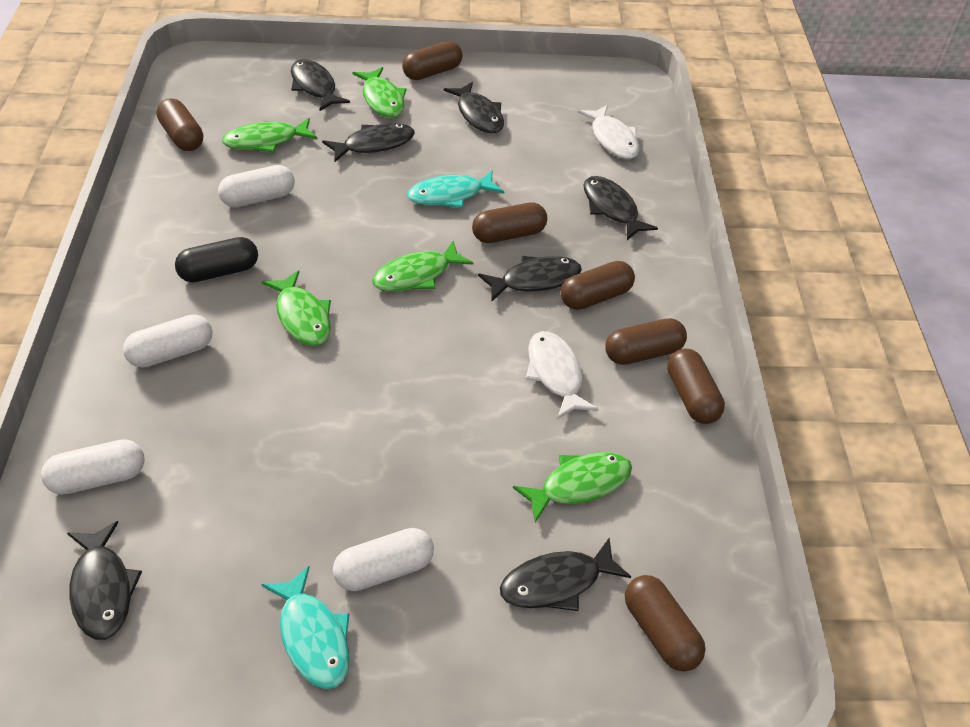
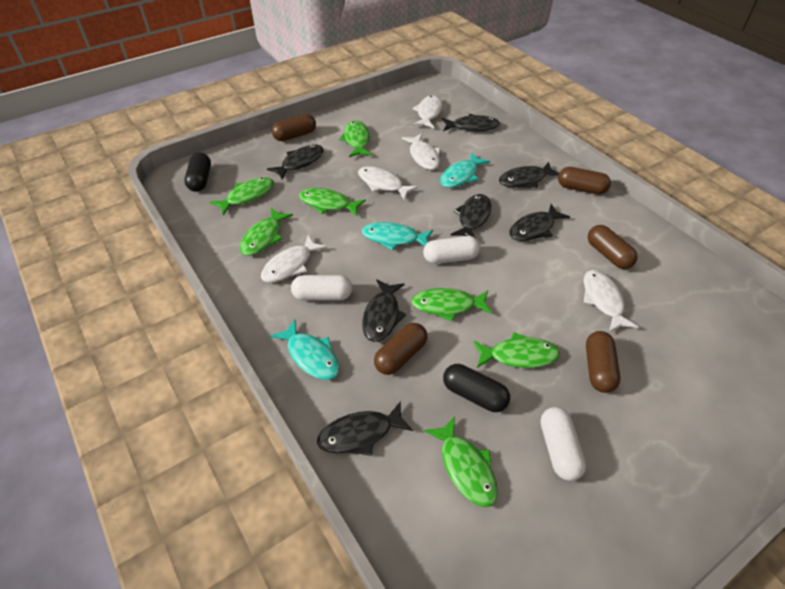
black capsule: [175,237,258,282] = 1 -> [184,152,211,192] [443,364,510,412] = 2
brown capsule: [156,98,203,151] [402,41,463,80] [472,202,547,243] [560,261,635,310] [605,318,687,365] [625,575,706,672] [667,349,725,424] = 7 -> [271,114,316,141] [374,323,428,375] [558,167,611,195] [586,331,620,393] [588,225,638,269] = 5
green fish: [222,118,318,153] [262,270,331,346] [352,67,406,118] [372,241,474,292] [513,452,632,523] = 5 -> [210,177,274,215] [240,208,293,256] [299,188,366,217] [339,121,372,157] [411,288,492,321] [424,416,498,507] [473,332,560,368] = 7
turquoise fish: [261,566,350,689] [407,171,504,209] = 2 -> [270,319,340,380] [362,222,433,251] [440,152,490,188] = 3
white capsule: [41,439,145,495] [123,314,213,368] [218,165,295,207] [333,528,434,591] = 4 -> [291,275,353,301] [423,236,480,264] [541,407,586,481] = 3
white fish: [526,331,598,419] [578,105,639,159] = 2 -> [261,235,327,283] [358,166,418,201] [402,133,440,170] [412,95,443,128] [584,270,638,332] = 5

